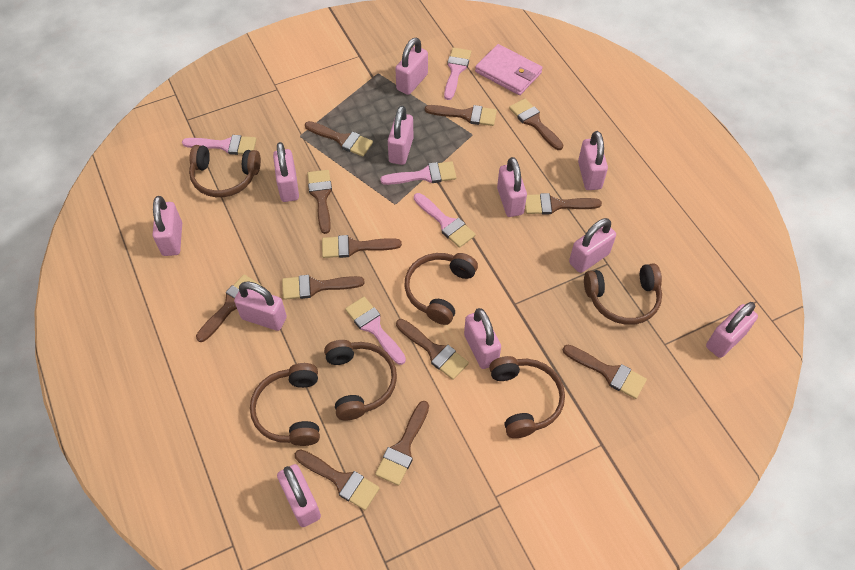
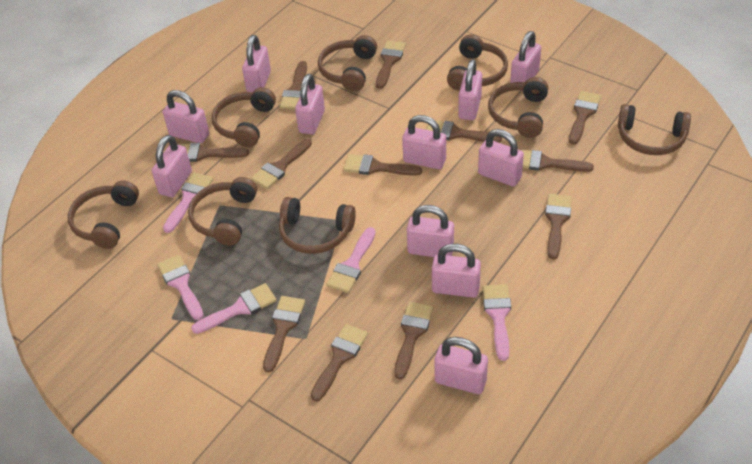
brown headphones: [189,145,261,197] [250,363,320,446] [324,340,397,421] [404,253,478,325] [489,356,565,438] [584,263,662,325] = 6 -> [68,181,139,249] [188,177,257,245] [212,87,276,147] [279,197,356,254] [318,35,377,91] [447,34,508,91] [488,77,548,138] [618,104,691,155] = 8
pink wallet: [475,44,543,95] = 1 -> none = 0

